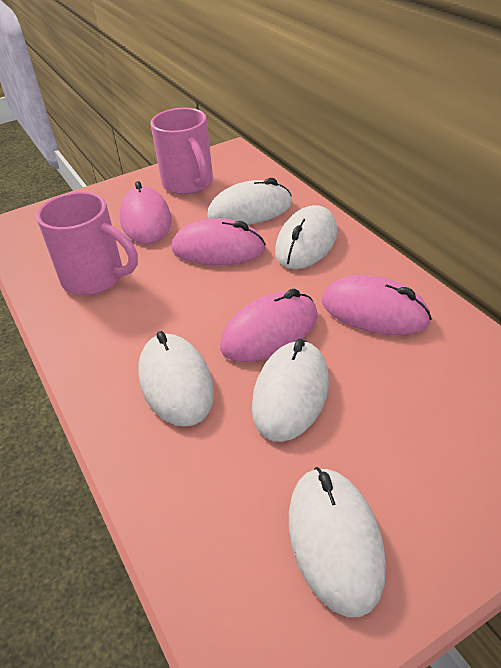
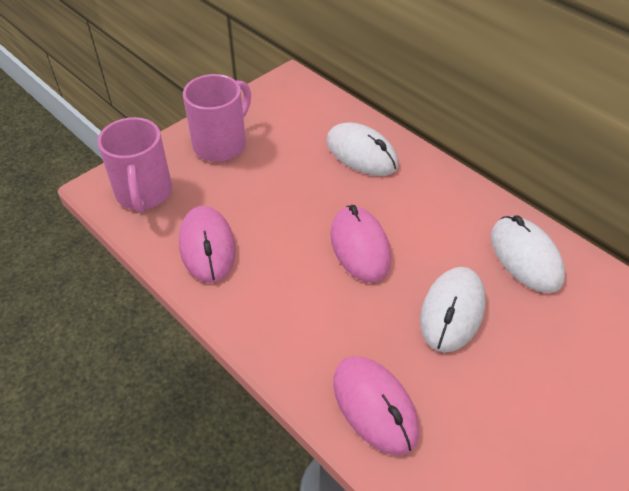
pink mouse: [120,181,172,244] [172,218,266,265] [220,289,318,362] [322,275,432,335] = 4 -> [179,206,236,283] [330,205,391,283] [333,356,419,455] = 3
white mouse: [138,331,214,427] [207,178,292,225] [252,339,329,442] [275,205,338,269] [289,467,386,617] = 5 -> [326,122,398,176] [420,267,486,352] [491,215,565,293] = 3

